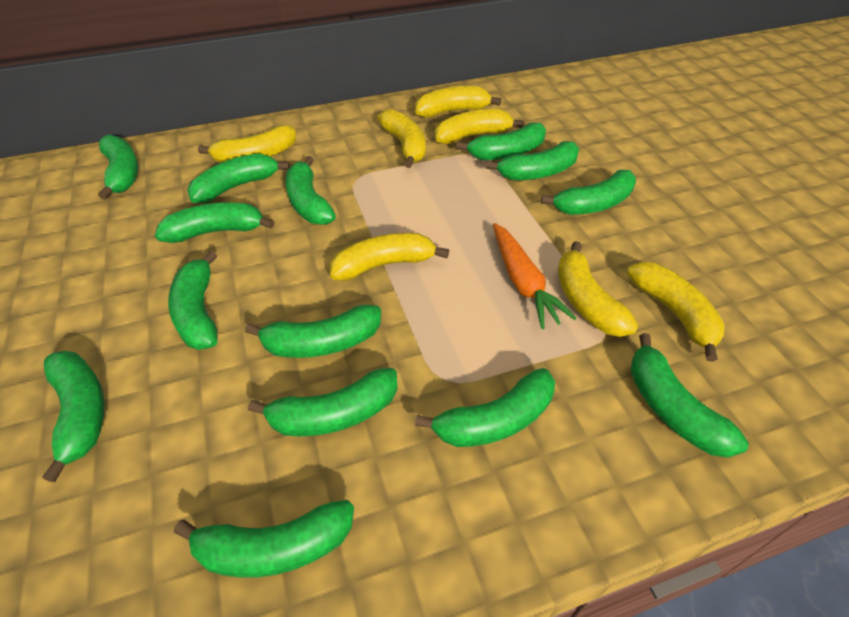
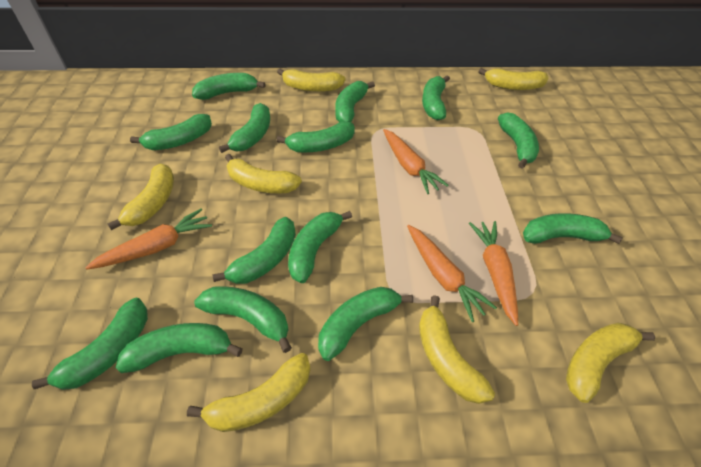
orange carrot: [493,223,576,329] = 1 -> [85,208,212,270] [383,129,449,194] [407,225,497,322] [469,221,518,326] = 4

